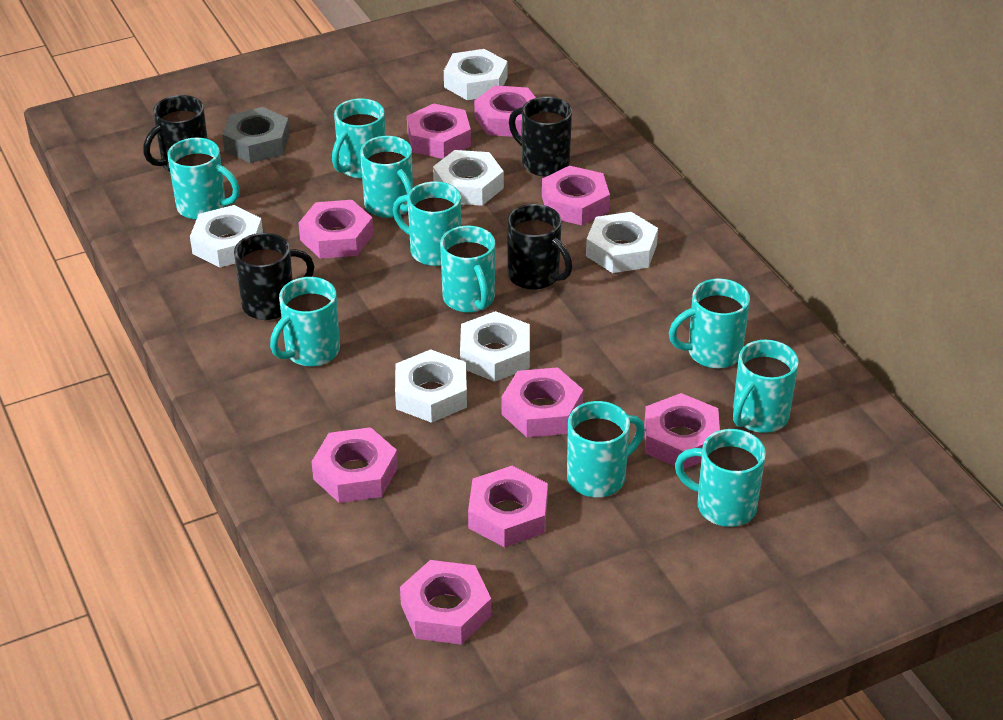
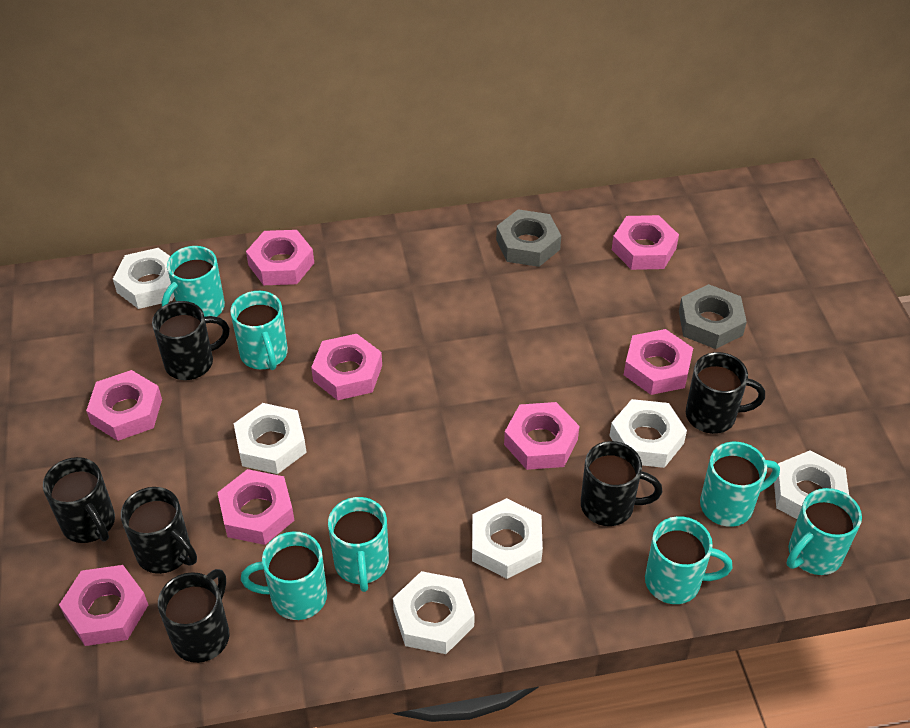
black mug: [143,95,207,172] [234,233,315,320] [507,204,573,290] [509,97,572,177] = 4 -> [43,457,115,543] [121,487,197,574] [152,301,230,380] [158,569,229,663] [581,441,662,526] [686,352,765,434] = 6
grey nut: [222,107,290,163] = 1 -> [496,209,561,267] [679,284,747,349] = 2
pink nut: [298,200,373,259] [311,427,398,503] [400,560,491,645] [407,103,471,159] [468,466,548,547] [474,85,536,137] [502,367,583,437] [542,166,610,225] [644,393,720,469] = 9 -> [59,565,148,646] [86,370,162,441] [217,469,295,545] [246,230,314,285] [311,334,382,400] [504,402,579,470] [612,215,679,270] [624,329,693,395] = 8
turquoise mug: [168,138,240,220] [270,277,340,366] [332,98,385,179] [360,136,413,218] [393,181,461,266] [440,226,495,313] [567,401,645,497] [669,279,750,368] [675,429,766,527] [733,340,798,433] = 10 -> [162,246,225,317] [230,291,288,370] [241,531,327,620] [328,497,389,592] [645,516,732,604] [700,442,780,527] [786,488,862,575] = 7

